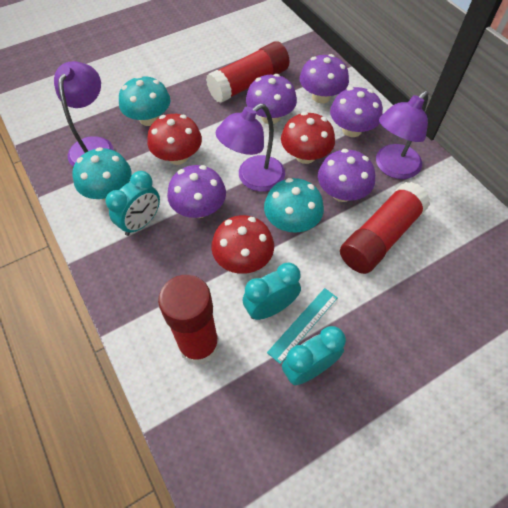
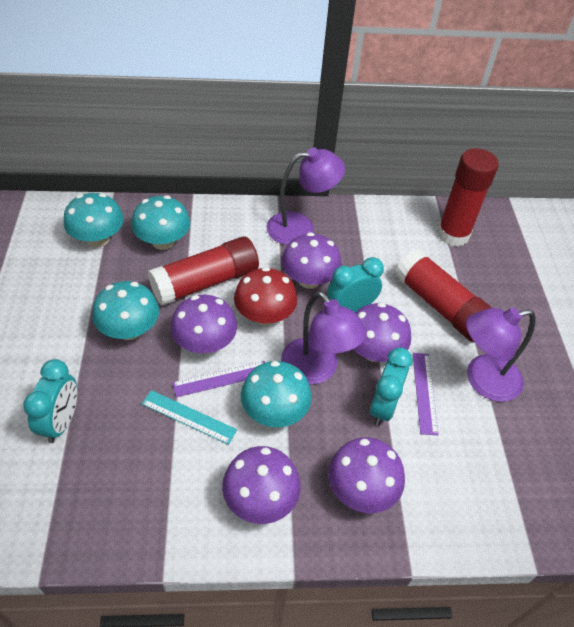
purple ruler: none = 0 -> [172,361,265,397] [413,353,439,435] = 2
red mushroom: [147,114,202,165] [211,215,274,274] [281,112,335,164] = 3 -> [234,267,297,326] = 1
turquoise mushroom: [73,147,131,200] [119,75,170,126] [264,178,324,233] = 3 -> [64,193,124,247] [92,281,159,340] [131,195,190,250] [241,361,312,427] = 4

